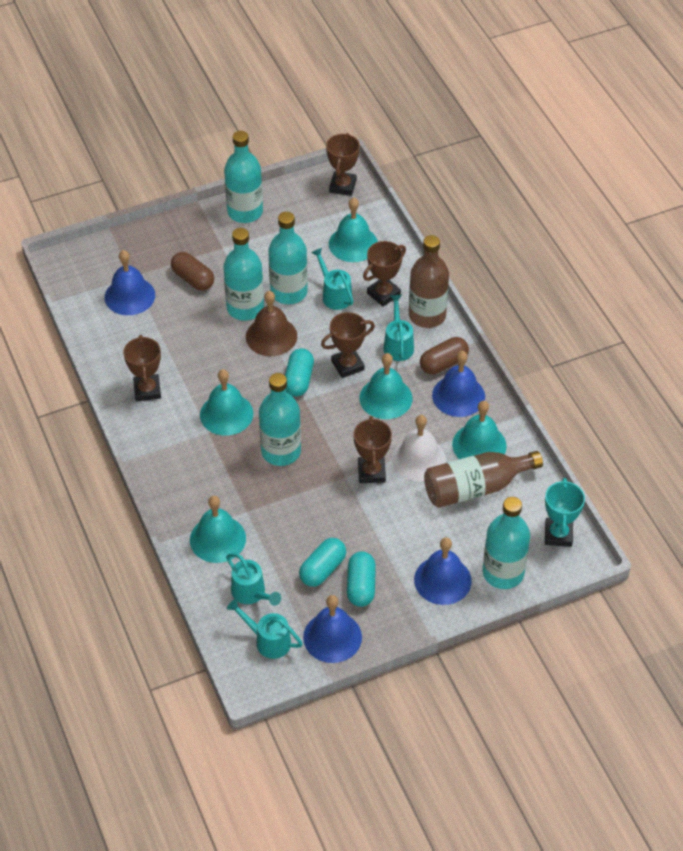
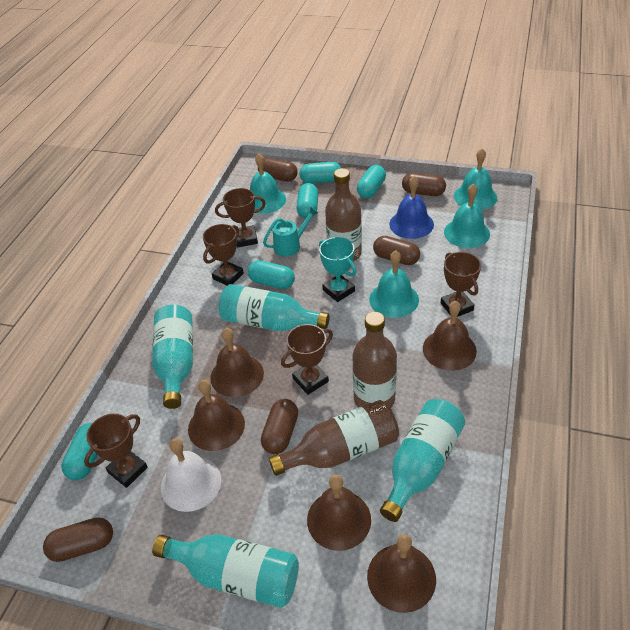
blue bell: [105,250,155,315] [303,595,362,663] [414,537,472,605] [432,351,485,417] = 4 -> [389,176,434,239] = 1
brown bell: [246,291,297,356] = 1 -> [188,380,245,451] [210,328,264,397] [307,475,371,551] [367,535,436,613] [423,301,477,371] = 5
brown bottle: [409,235,449,328] [424,451,543,508] = 2 -> [269,400,399,476] [325,168,362,261] [352,312,397,408] = 3
brown capsule: [171,252,214,291] [420,337,469,374] = 2 -> [43,517,113,562] [258,158,298,182] [261,399,298,454] [373,236,420,265] [402,173,446,196] = 5
turquoise bell: [190,496,246,563] [200,369,253,436] [329,197,378,262] [359,353,412,419] [452,401,507,459] = 5 -> [250,153,286,214] [369,250,419,318] [444,184,490,248] [454,148,497,210] = 4
turquoise bottle: [223,228,264,321] [224,131,263,223] [259,373,301,466] [268,212,308,304] [483,497,530,589] = 5 -> [152,305,193,409] [152,534,299,608] [219,284,330,331] [380,399,465,522] = 4
turquoise capsule: [285,348,314,396] [299,538,346,587] [347,552,376,607] = 3 -> [61,423,97,480] [248,260,295,289] [296,183,318,219] [300,162,341,184] [357,165,386,198] = 5
turquoise watering can: [226,553,281,606] [227,599,303,659] [311,248,353,310] [384,295,414,361] = 4 -> [263,206,319,256] = 1

